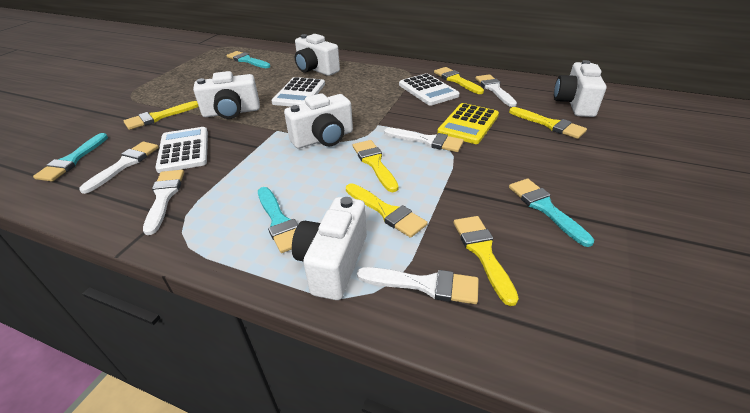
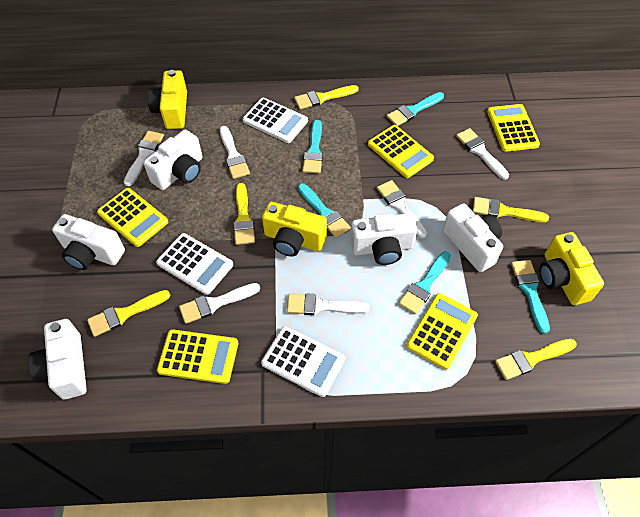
turquoise brush: [33,133,108,182] [226,51,270,68] [258,187,298,253] [509,179,594,247] = 4 -> [298,183,351,238] [303,120,323,173] [387,92,444,126] [399,252,451,314] [511,260,550,334] = 5
white brush: [79,141,159,194] [143,170,184,235] [357,267,479,304] [384,128,464,152] [475,74,517,107] = 5 -> [124,131,164,186] [179,283,260,324] [220,126,250,179] [287,293,370,315] [377,180,427,239] [456,128,509,180] = 6
yellow brush: [123,101,199,130] [346,183,428,238] [353,140,398,192] [434,67,484,94] [454,216,519,306] [509,107,587,139] = 6 -> [87,290,170,337] [233,183,255,245] [294,85,359,109] [473,197,549,222] [495,339,577,380] = 5
yellow calculator: [437,103,499,144] = 1 -> [97,188,168,247] [157,329,238,384] [368,125,434,178] [406,293,478,370] [487,104,540,152] = 5
yellow camera: none = 0 -> [147,70,187,129] [262,202,327,256] [540,232,604,305] = 3

